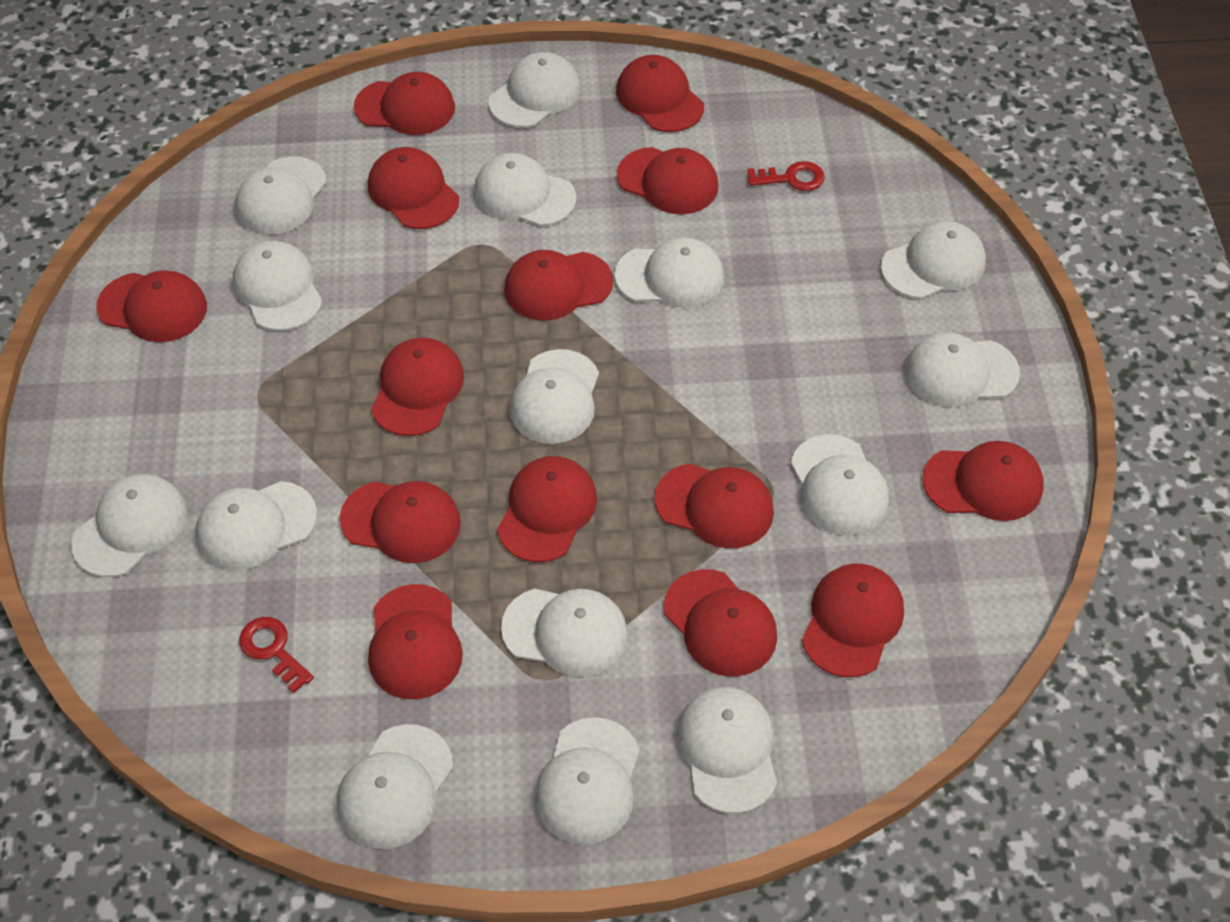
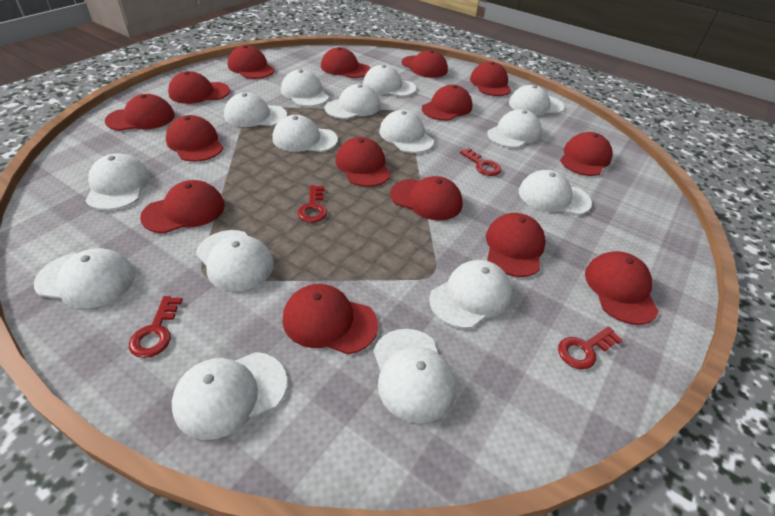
red cap: [96,270,207,342] [340,481,461,563] [354,72,455,135] [368,147,459,229] [368,584,463,699] [371,338,464,436] [497,456,597,562] [504,250,613,321] [616,55,704,132] [617,147,718,214] [655,464,774,549] [664,569,777,676] [802,564,904,677] [922,441,1043,521] = 14 -> [105,94,175,131] [140,180,225,233] [166,115,223,162] [168,71,230,104] [228,45,274,79] [282,284,378,354] [321,47,370,78] [335,137,391,187] [390,176,463,220] [402,50,448,78] [422,85,472,121] [470,62,512,96] [486,213,546,277] [560,132,613,176] [585,251,659,325] = 15
red key: [239,617,314,694] [747,161,825,191] = 2 -> [129,296,183,358] [298,186,327,223] [460,148,502,176] [558,327,623,369] = 4

